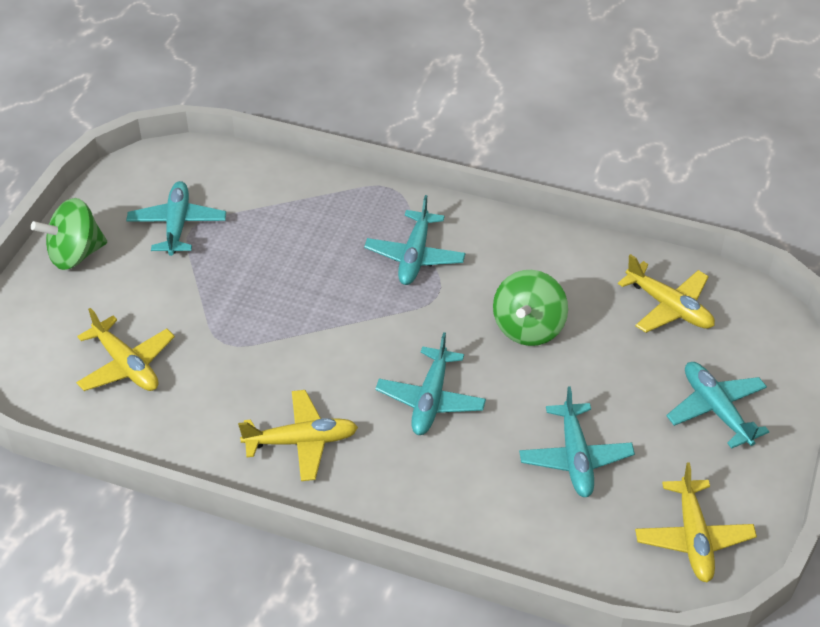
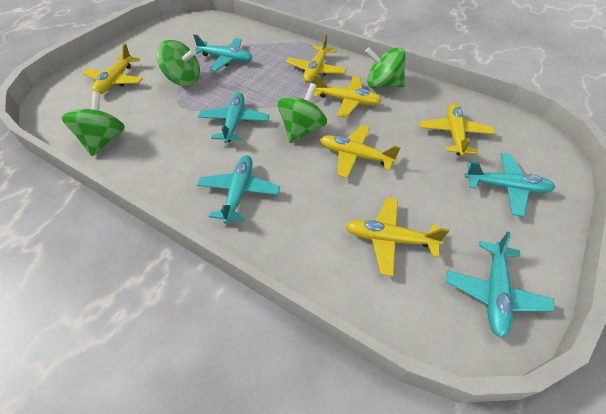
green spinning top: [31,198,107,270] [493,270,568,346] = 2 -> [61,91,125,156] [156,40,200,86] [277,83,327,143] [365,47,405,88] = 4
yellow plane: [76,308,175,391] [238,390,358,481] [618,254,715,333] [635,462,757,582] = 4 -> [83,44,143,94] [286,34,347,83] [313,75,382,118] [320,125,401,178] [346,198,449,277] [420,103,495,156] = 6

